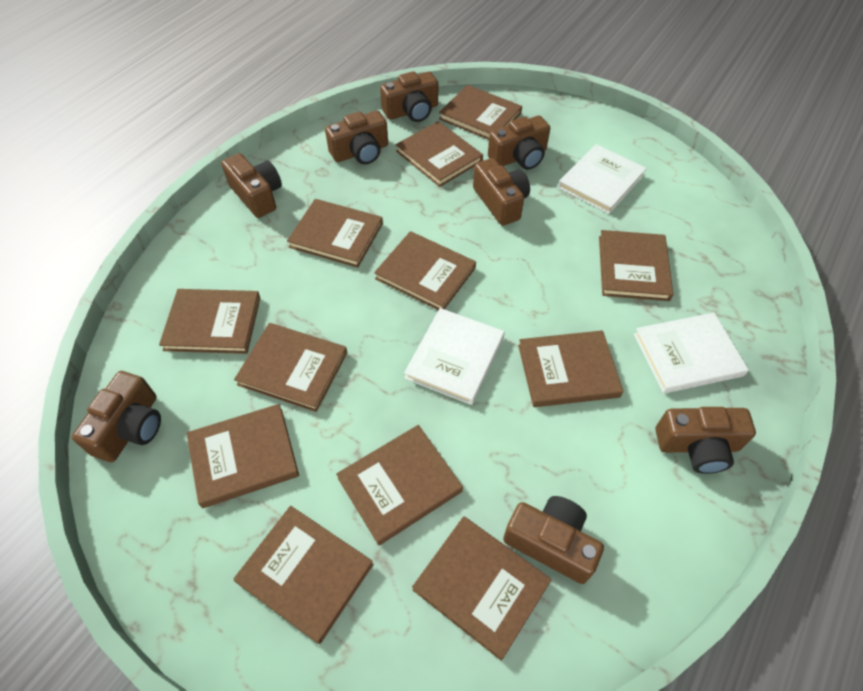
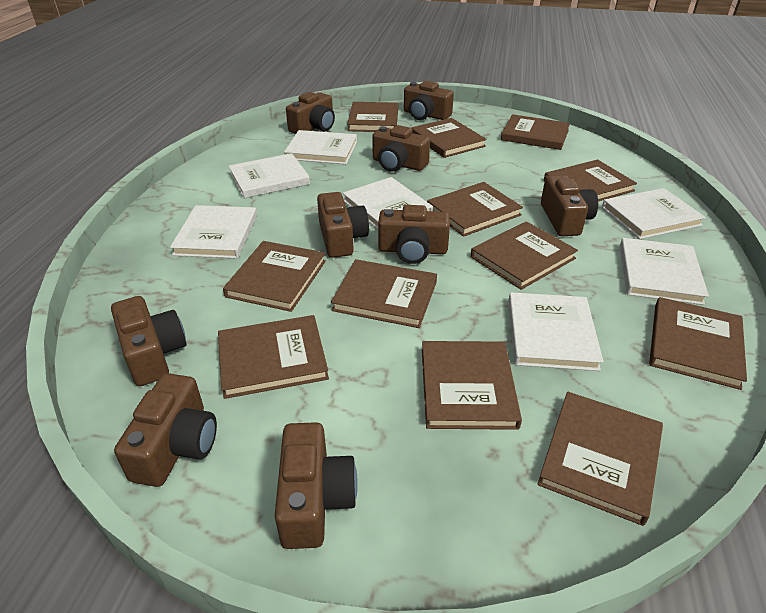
brown camera: [72,371,161,462] [221,153,282,218] [325,111,388,164] [380,71,438,122] [473,158,530,226] [488,116,550,170] [503,496,604,584] [655,407,756,474] = 8 -> [111,296,186,386] [114,373,217,487] [274,422,358,549] [286,92,335,134] [317,192,369,258] [372,125,430,172] [378,205,450,264] [404,81,454,120] [541,175,598,236] = 9
white book: [404,308,505,405] [558,144,647,214] [634,313,749,393] = 3 -> [170,205,257,259] [229,153,310,198] [284,130,357,164] [343,177,433,229] [508,292,604,371] [602,188,706,239] [620,238,709,305] = 7

